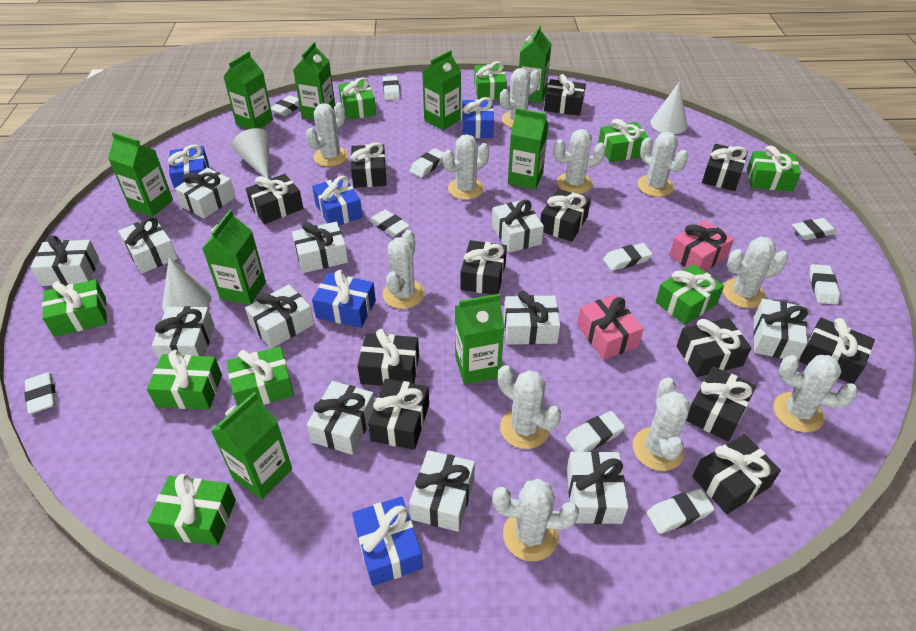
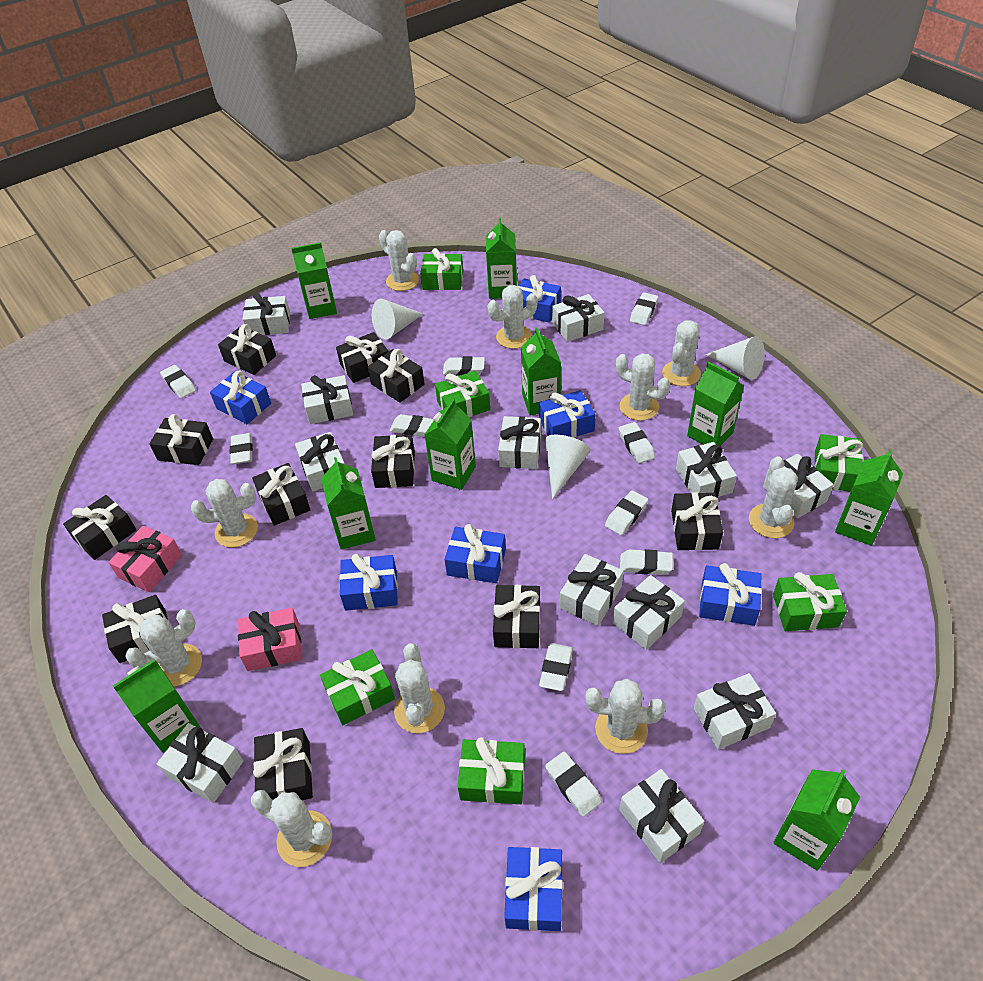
black gift: [246,174,303,224] [351,143,387,188] [358,329,419,386] [368,379,429,450] [460,240,507,295] [540,189,591,242] [544,74,586,116] [677,318,751,377] [686,366,756,442] [692,434,781,514] [702,144,748,191] [799,318,875,384] = 12 -> [63,495,136,560] [102,595,168,663] [149,414,213,465] [218,324,276,375] [252,463,310,526] [253,728,313,800] [336,332,389,383] [368,349,425,403] [371,435,415,488] [493,585,540,648] [671,492,723,550] = 11
blue gift: [168,144,209,192] [312,176,363,225] [312,270,376,328] [352,496,423,586] [462,97,494,138] = 5 -> [210,370,271,424] [339,554,398,611] [444,524,506,583] [504,847,563,931] [518,275,561,323] [539,390,596,438] [699,563,762,626] = 7
green gift: [42,279,107,337] [147,350,222,410] [147,474,236,546] [227,346,294,406] [338,77,376,120] [474,61,507,100] [598,119,649,162] [655,264,724,325] [747,146,801,191] = 9 -> [320,649,395,725] [420,248,463,290] [435,371,490,417] [457,737,525,804] [773,572,847,631] [814,434,863,492] = 6
white cactus: [306,102,348,167] [383,230,425,309] [443,134,489,200] [493,479,579,561] [498,365,561,449] [500,68,540,128] [553,129,606,194] [633,377,691,471] [637,132,688,197] [723,236,788,308] [774,355,858,432] = 11 -> [125,609,202,686] [191,479,258,548] [251,790,332,867] [379,230,419,291] [394,643,445,733] [488,285,538,349] [585,679,666,754] [616,354,671,421] [662,320,701,386] [749,457,798,538] = 10

